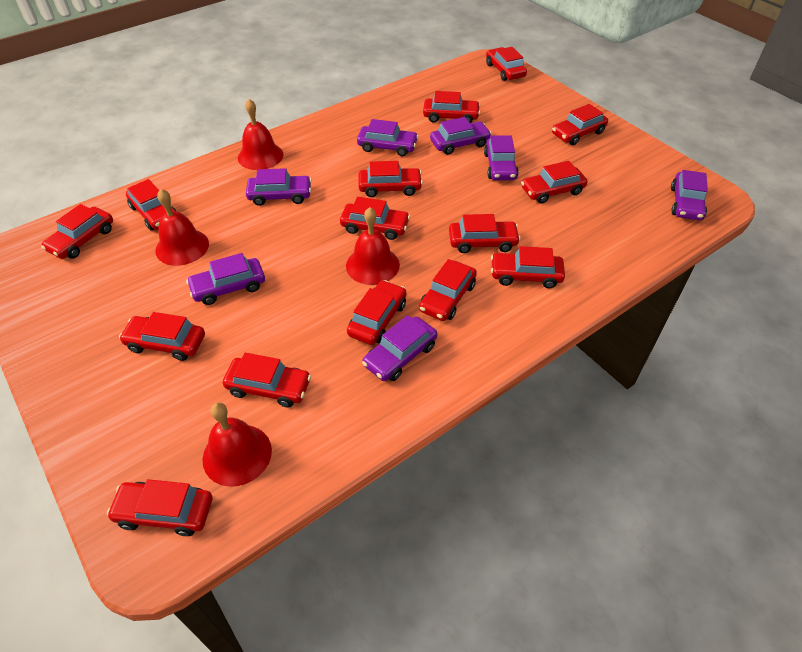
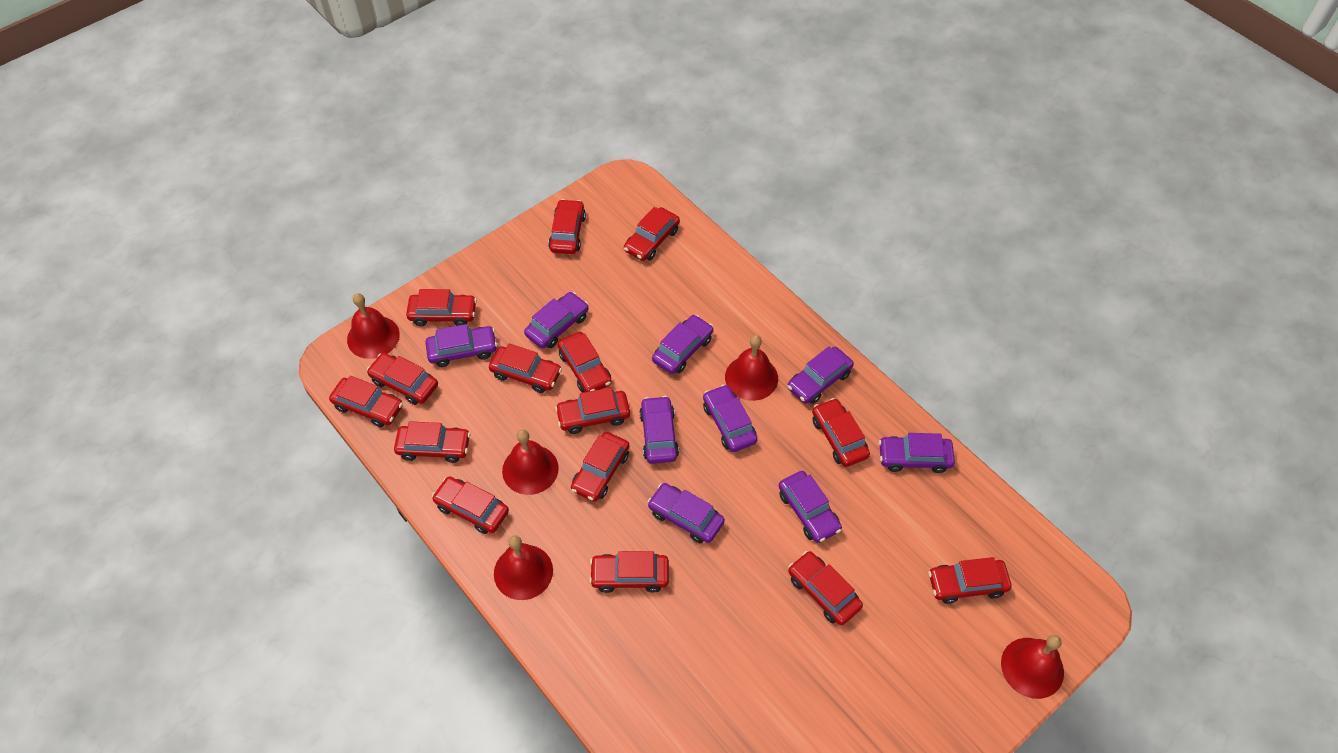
purple car: [186,253,265,305] [246,168,312,206] [357,119,419,156] [362,315,438,381] [430,117,492,155] [484,135,519,180] [671,170,708,220] = 7 -> [425,324,497,367] [524,292,589,349] [639,396,679,464] [647,483,725,544] [652,315,713,374] [703,384,757,452] [779,471,842,543] [787,347,854,404] [879,433,955,473] = 9
red bell: [155,189,209,266] [202,402,272,487] [238,99,284,170] [346,207,400,285] = 4 -> [347,293,400,359] [494,535,553,600] [502,429,559,495] [725,335,778,401] [1001,635,1064,699] = 5

